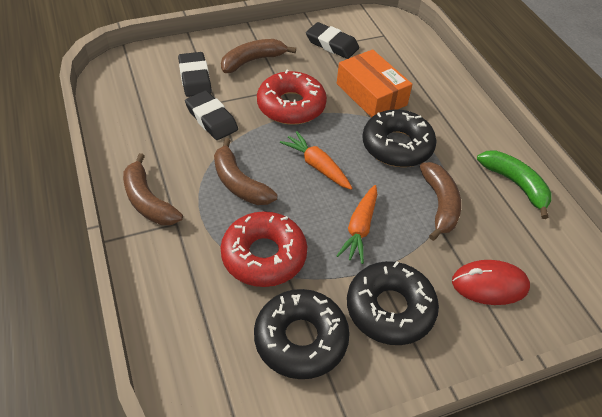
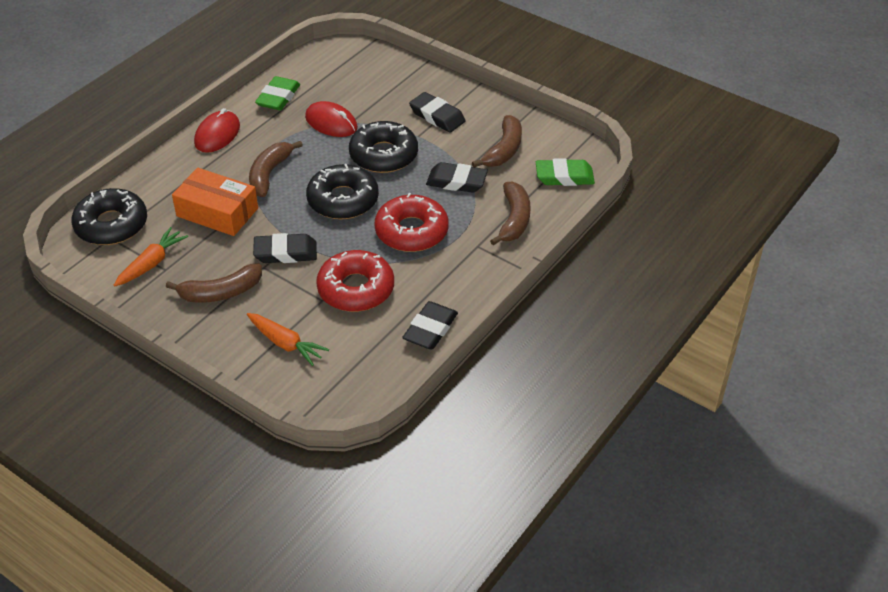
black eraser: [178,52,212,97] [185,91,238,140] [306,22,359,59] = 3 -> [253,233,317,263] [402,301,458,350] [409,92,466,132] [426,162,488,193] = 4
green banana: [477,150,552,219] = 1 -> none = 0
green eraser: none = 0 -> [255,76,300,111] [536,158,595,186] = 2
red mouse: [452,260,530,305] = 1 -> [194,108,240,153] [305,101,358,137] = 2

